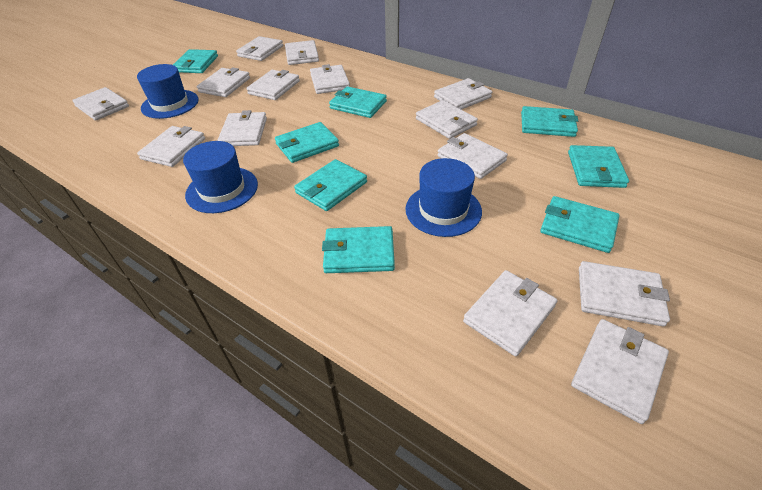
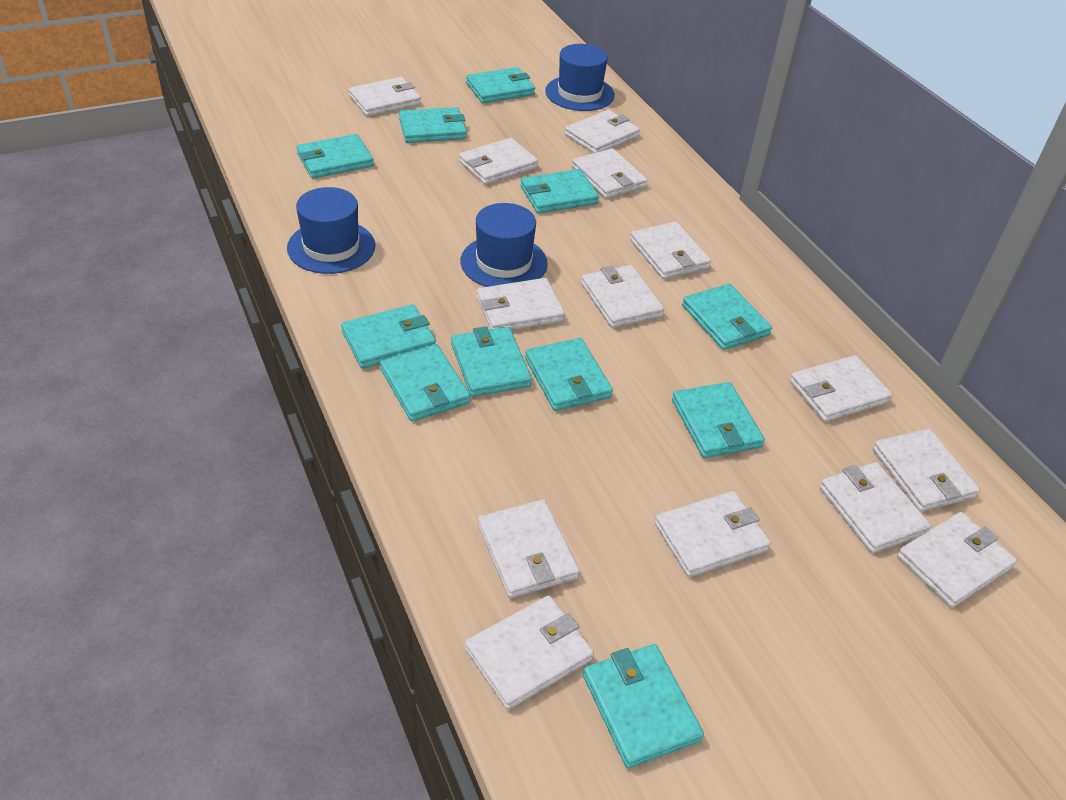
turquoise wallet: [173,49,218,73] [275,122,339,163] [294,159,367,211] [322,226,395,273] [329,86,387,118] [521,106,578,137] [540,196,620,253] [568,145,629,188] = 8 -> [296,134,374,179] [341,304,436,369] [380,344,470,422] [399,107,467,143] [451,326,532,397] [466,67,535,104] [520,169,599,214] [525,338,613,411] [583,644,704,768] [672,382,765,458] [682,284,772,350] = 11

